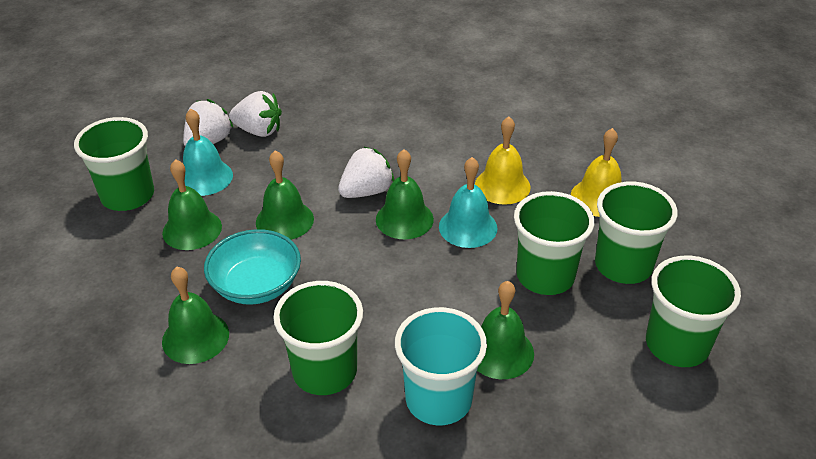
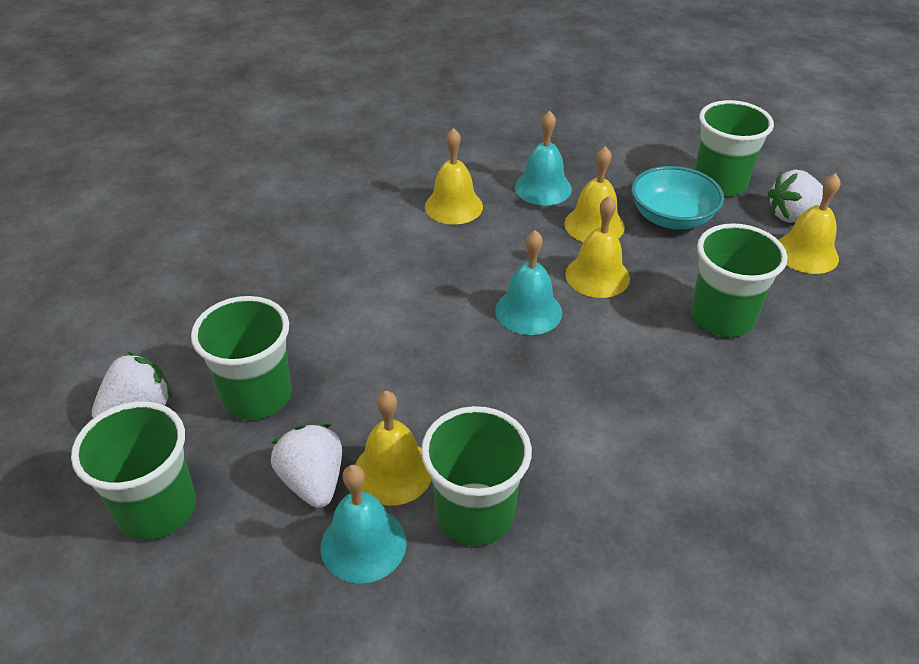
green bell: [162,159,222,250] [162,267,229,364] [256,151,314,240] [376,149,434,239] [477,281,534,379] = 5 -> none = 0
turquoise bell: [183,109,233,196] [439,157,497,248] = 2 -> [321,465,407,584] [495,230,562,335] [515,111,572,205] = 3
turquoise cup: [395,307,487,425] = 1 -> none = 0
yellow bell: [475,117,530,205] [571,128,622,217] = 2 -> [355,391,432,506] [425,128,483,225] [564,146,625,242] [565,195,630,298] [779,173,840,274] = 5

